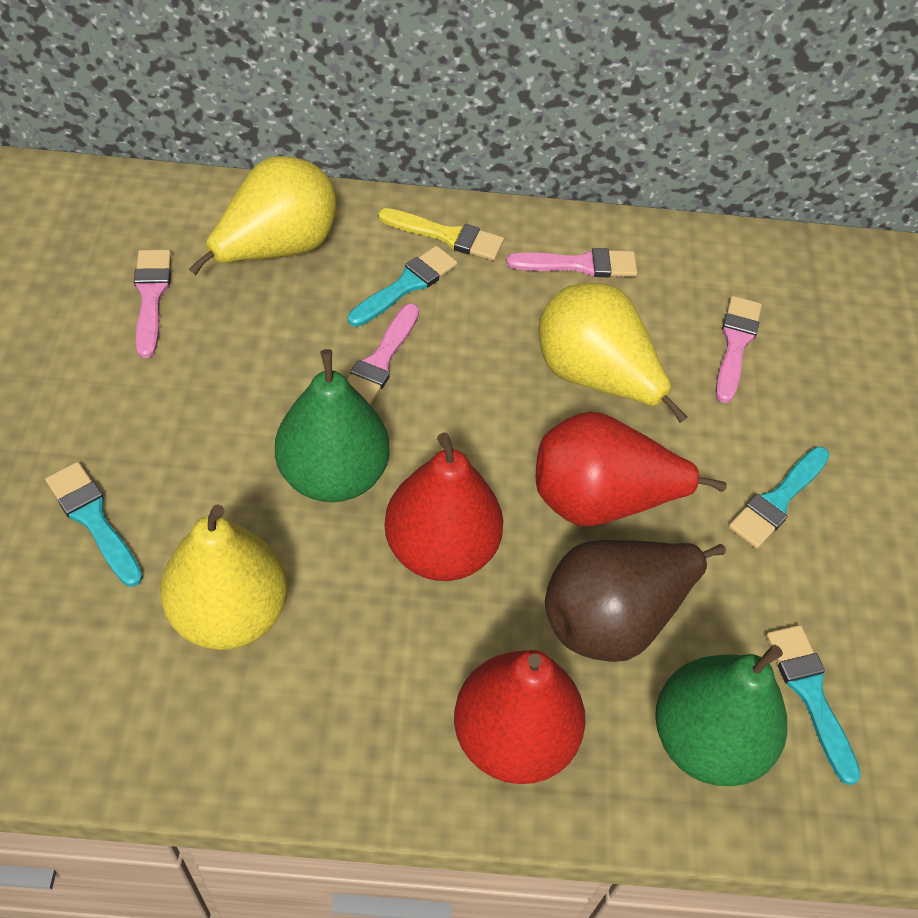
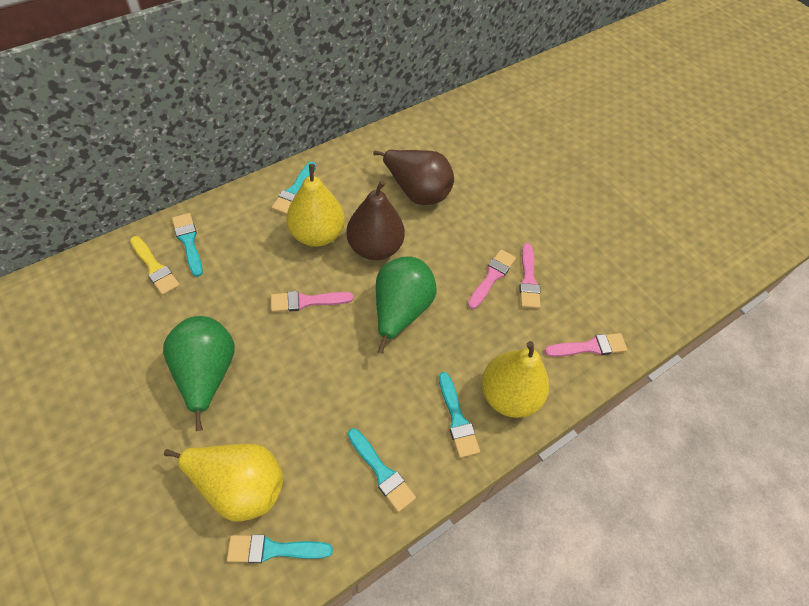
brown pear: [545,540,726,662] = 1 -> [346,180,405,260] [373,150,454,205] = 2
red pear: [384,432,503,581] [454,650,586,784] [536,411,727,526] = 3 -> none = 0
turquoise brush: [45,462,143,587] [348,246,458,327] [728,446,830,549] [766,625,861,785] = 4 -> [172,213,203,277] [227,534,333,563] [272,162,316,215] [348,428,416,512] [439,372,480,458] = 5

